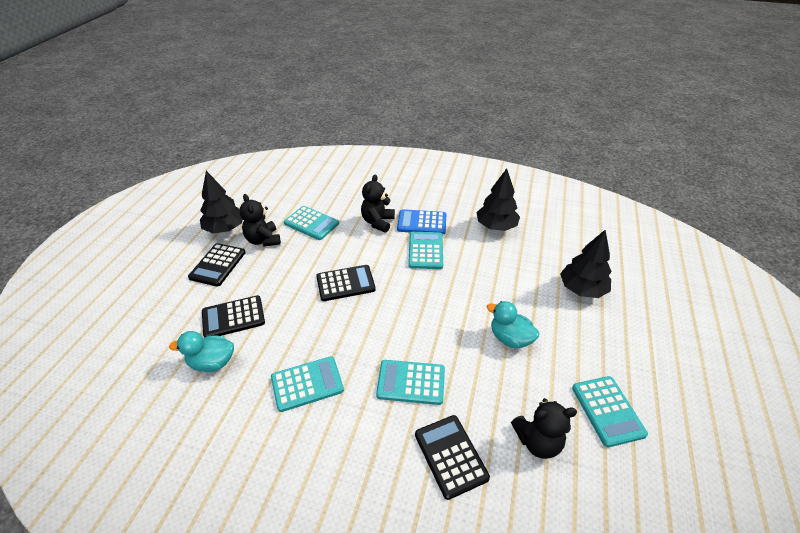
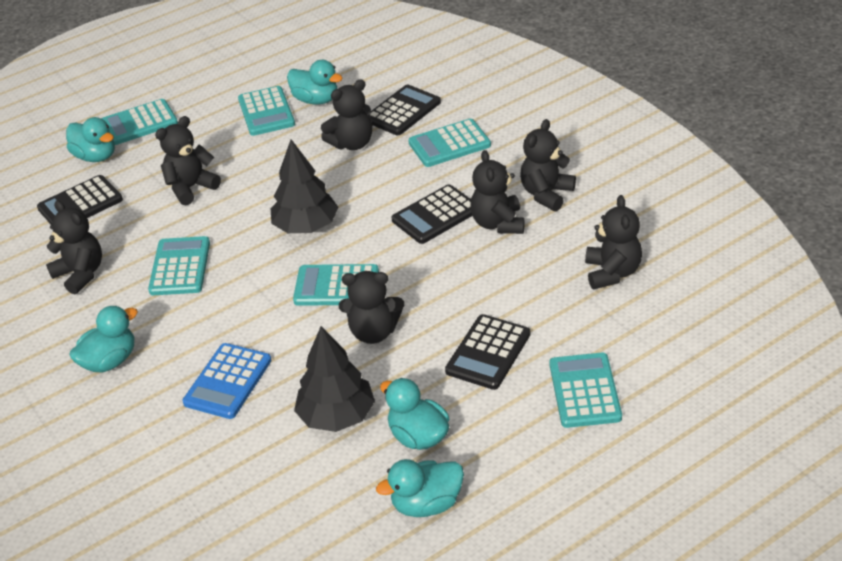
black teddy bear: [239,194,281,246] [361,174,395,233] [511,398,577,459] = 3 -> [46,200,102,294] [155,116,221,205] [321,79,372,150] [339,271,404,344] [470,150,524,234] [520,119,576,211] [585,195,642,289] = 7
black tree: [200,171,243,233] [477,169,520,231] [560,230,612,298] = 3 -> [271,140,338,233] [294,326,375,432] = 2
turquoise calculator: [271,356,344,412] [284,206,339,240] [376,360,445,405] [408,232,443,269] [572,376,648,447] = 5 -> [102,99,178,145] [148,236,210,295] [238,86,295,136] [293,264,379,306] [408,119,491,167] [550,352,622,428] = 6
turquoise duck: [169,331,234,372] [487,301,539,348] = 2 -> [66,117,115,162] [69,306,138,373] [287,60,343,105] [376,459,464,517] [380,378,450,450] = 5

